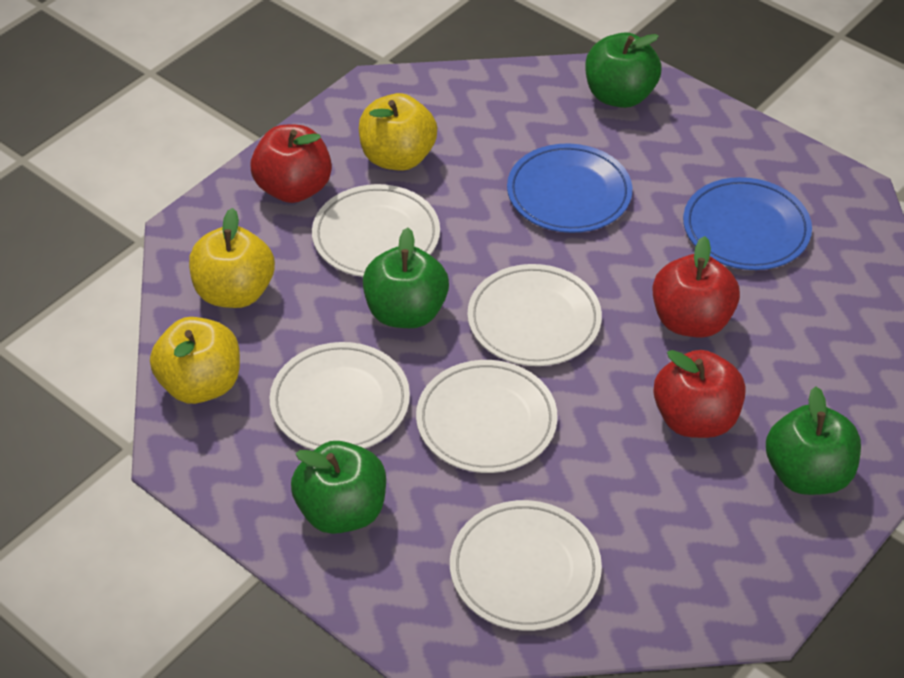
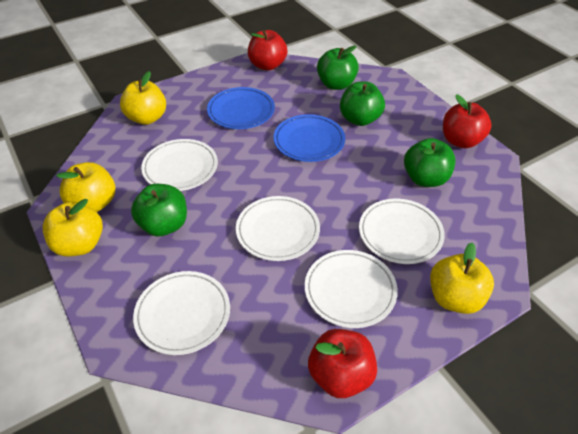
yellow apple: [150,317,240,404] [189,208,275,308] [359,93,437,171] = 3 -> [43,199,103,257] [56,162,115,212] [120,71,166,125] [430,243,494,314] = 4

